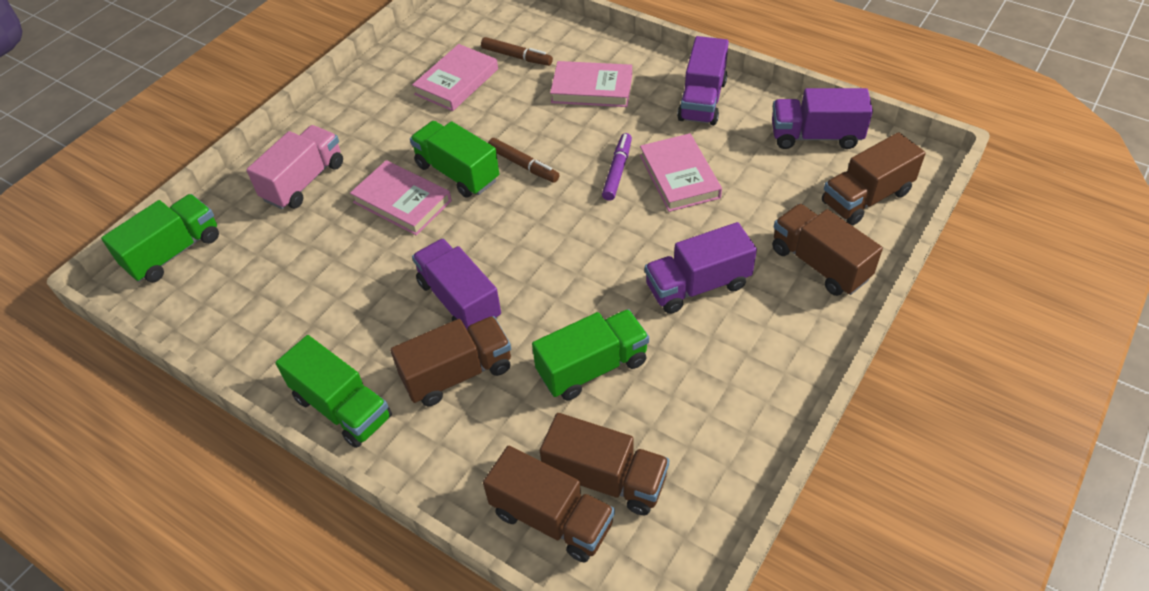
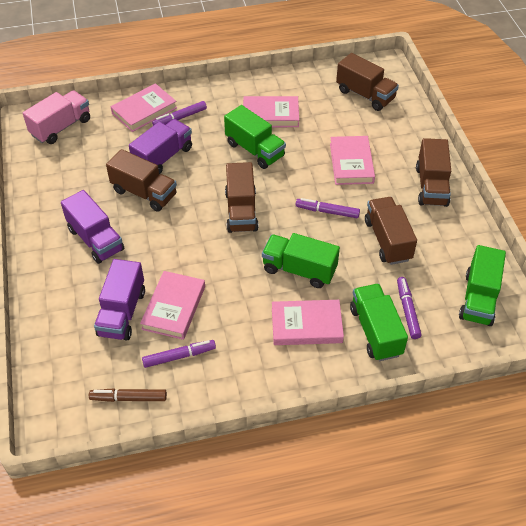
brown marker: [481,37,553,66] [488,138,560,183] = 2 -> [89,388,167,402] = 1
pink book: [350,160,452,236] [412,44,498,111] [550,61,632,107] [640,133,722,212] = 4 -> [111,83,177,132] [140,271,205,340] [243,96,299,127] [272,300,344,345] [330,136,375,185] = 5
purple marker: [602,133,632,201] = 1 -> [142,340,216,368] [152,101,207,126] [296,198,360,218] [397,277,422,339] = 4
purple truck: [412,239,501,329] [645,222,757,314] [677,36,729,125] [772,88,873,149] = 4 -> [61,190,124,264] [94,259,145,340] [129,119,192,175] = 3

